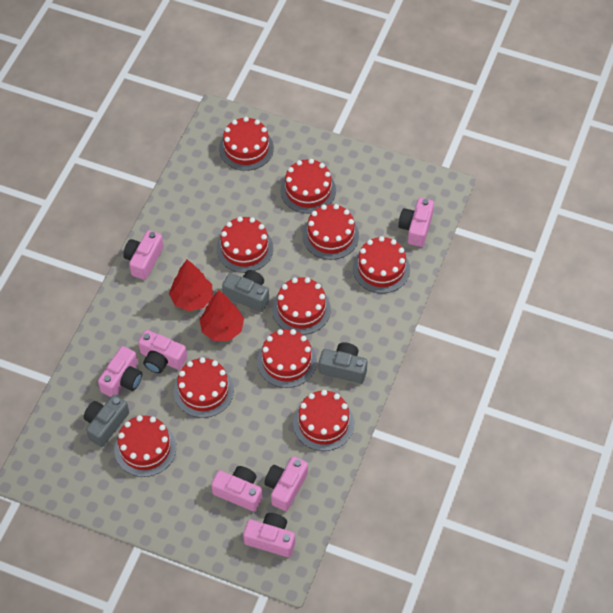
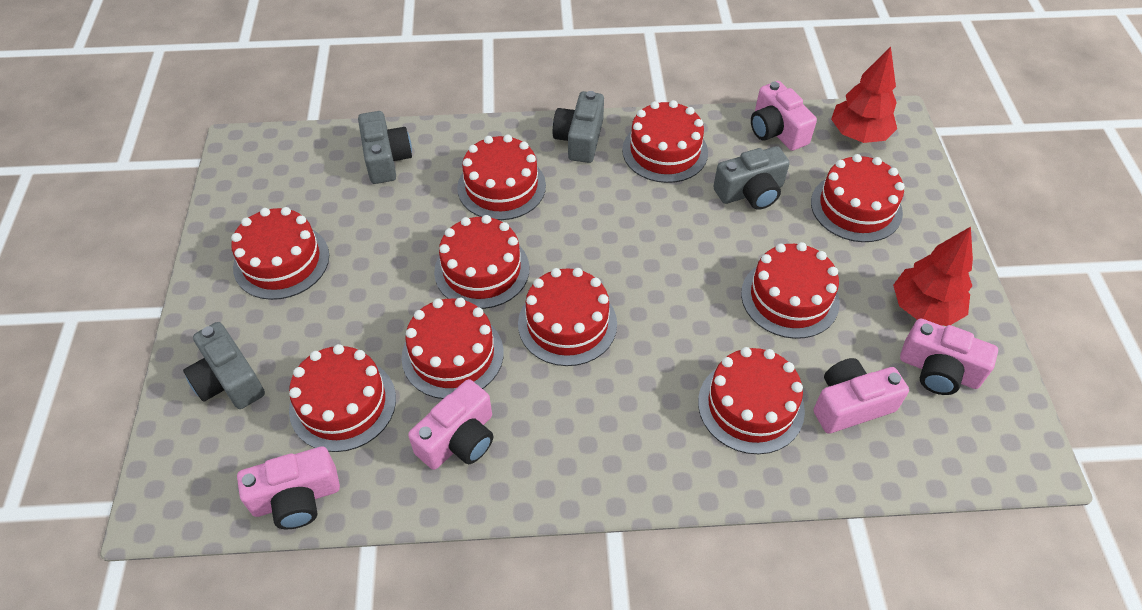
grey camera: [84,395,129,447] [222,270,269,312] [319,342,368,383] = 3 -> [183,322,265,409] [358,111,412,184] [553,91,604,163] [713,146,790,210] = 4
pink camera: [98,346,142,397] [123,230,164,280] [138,330,187,374] [211,466,262,512] [243,513,295,557] [264,456,308,511] [398,198,434,247] = 7 -> [237,446,340,529] [408,379,493,470] [751,81,817,151] [813,358,909,434] [900,319,998,395] = 5

